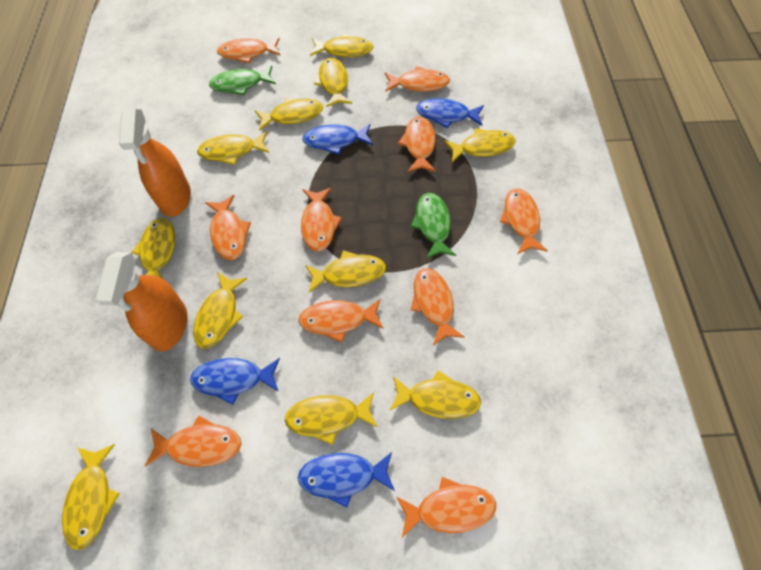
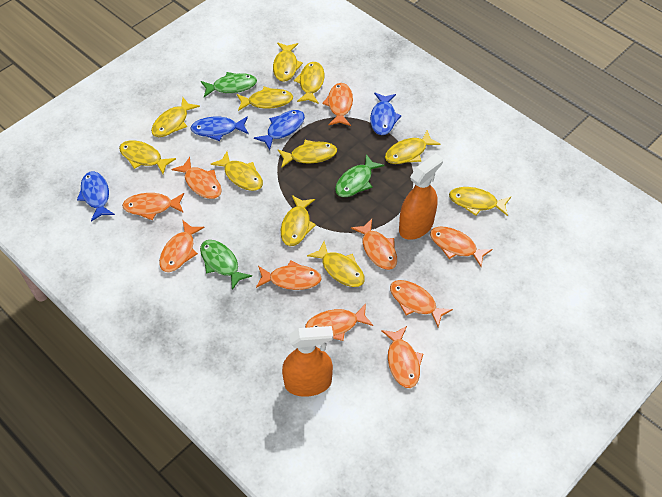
green fish: [209,66,276,96] [410,193,456,259] = 2 -> [200,240,252,290] [201,72,257,97] [335,154,384,197] = 3

